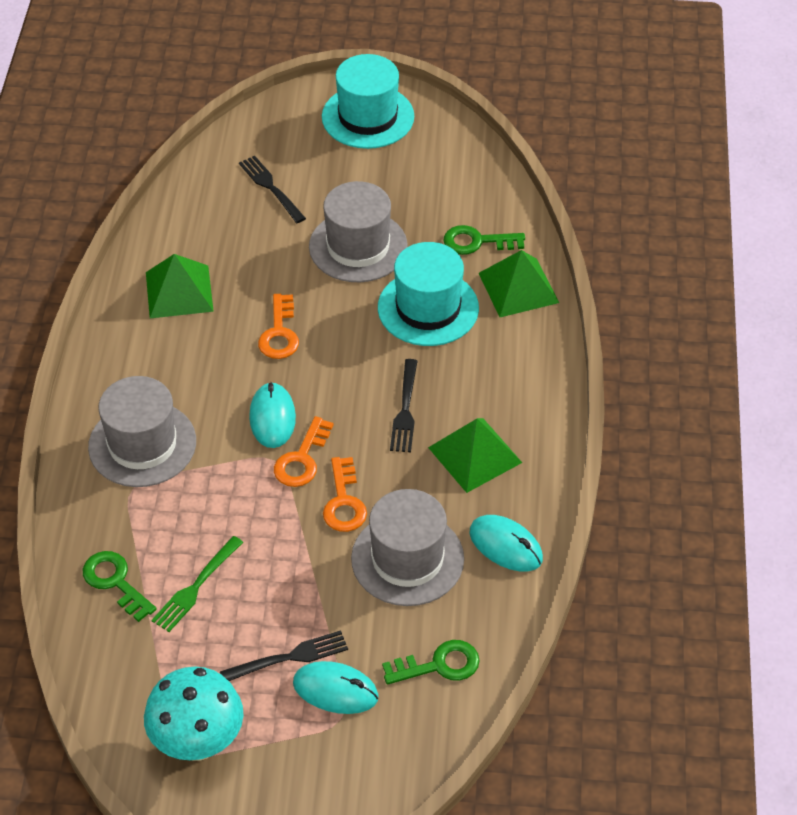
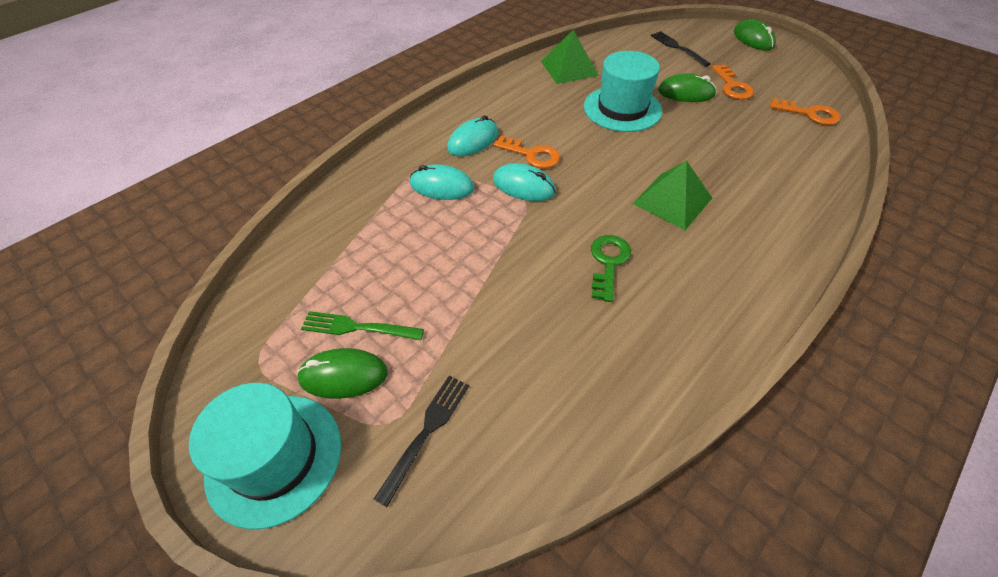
black fork: [220,630,348,681] [239,156,306,223] [390,359,417,452] = 3 -> [374,375,469,507] [651,31,711,67] = 2
green key: [83,551,157,622] [382,640,480,684] [443,225,525,255] = 3 -> [591,235,631,302] = 1
green mouse: none = 0 -> [297,348,388,399] [658,73,717,102] [734,19,776,51] = 3
green pyramid: [146,254,214,318] [428,418,522,493] [479,250,559,317] = 3 -> [541,30,599,84] [632,161,712,230] = 2
grey hat: [88,376,196,487] [309,181,408,282] [351,489,464,606] = 3 -> none = 0
turquoise mushroom: [144,667,243,761] = 1 -> none = 0

